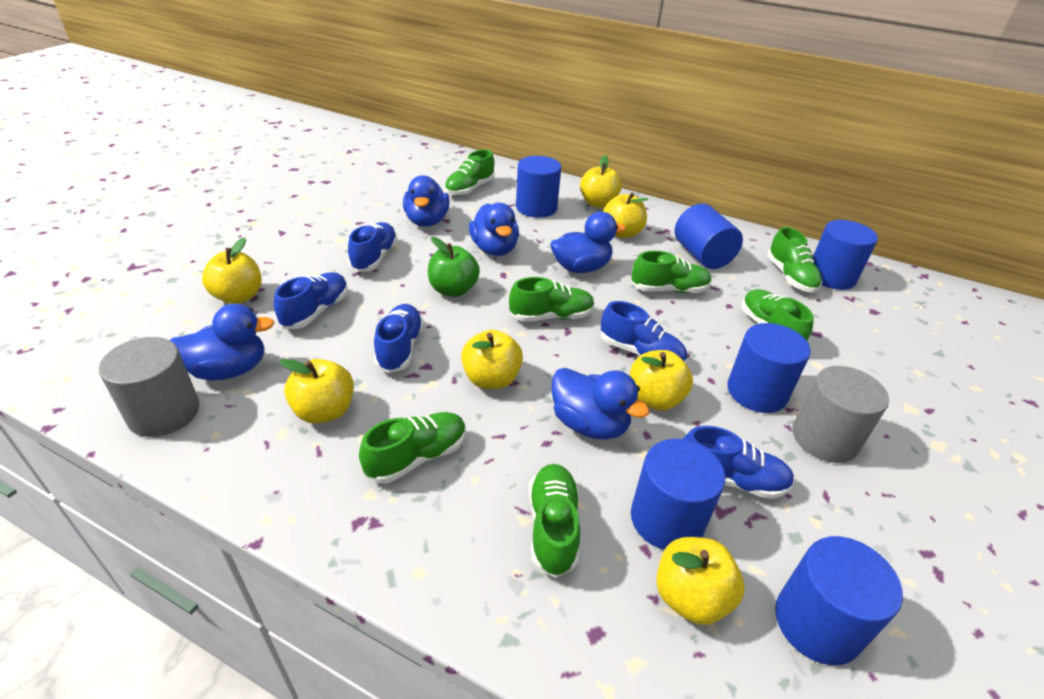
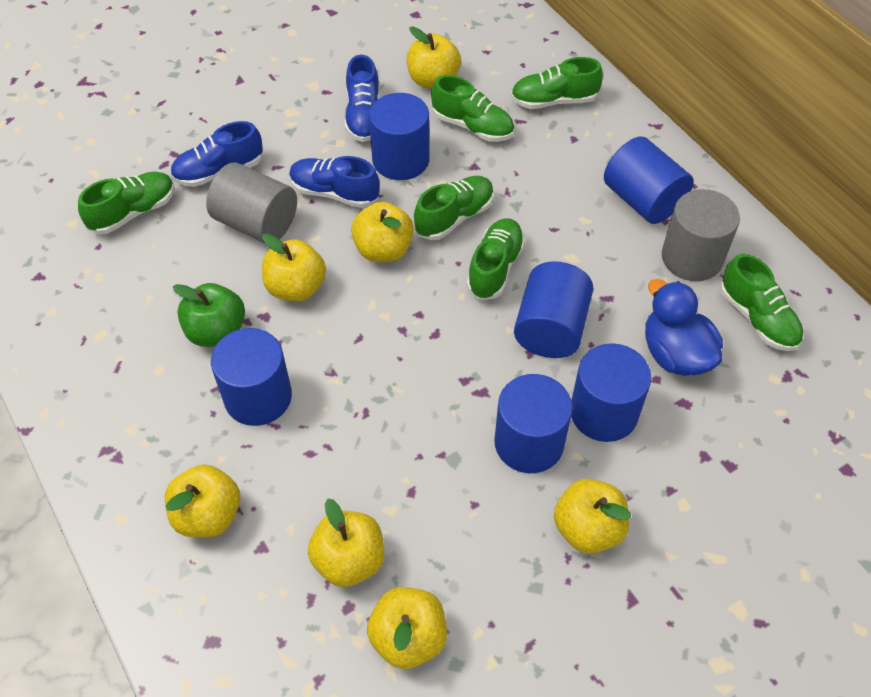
blue duck: [170,304,275,380] [403,175,449,227] [469,203,519,256] [550,212,626,273] [552,368,649,440] = 5 -> [645,279,723,376] = 1
blue shoe: [274,272,348,329] [348,222,398,272] [374,304,424,373] [601,301,687,363] [683,426,794,499] = 5 -> [170,121,263,187] [289,156,380,208] [345,55,379,142] = 3
green shoe: [359,412,466,483] [445,149,495,196] [509,277,595,322] [529,464,580,578] [631,251,712,293] [742,289,814,341] [767,227,822,293] = 7 -> [78,172,175,234] [414,176,494,240] [431,75,514,142] [467,218,525,300] [511,57,603,109] [720,254,804,351] = 6

